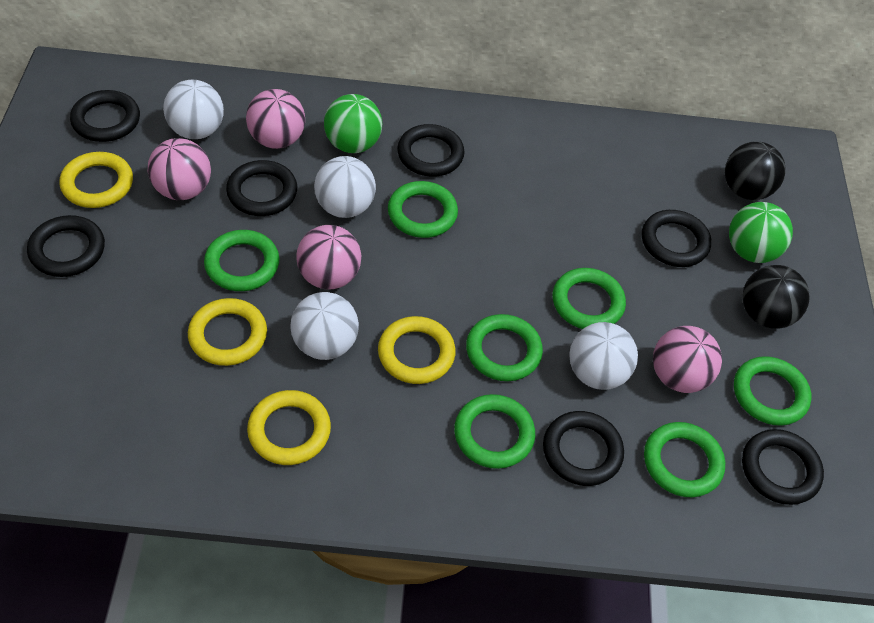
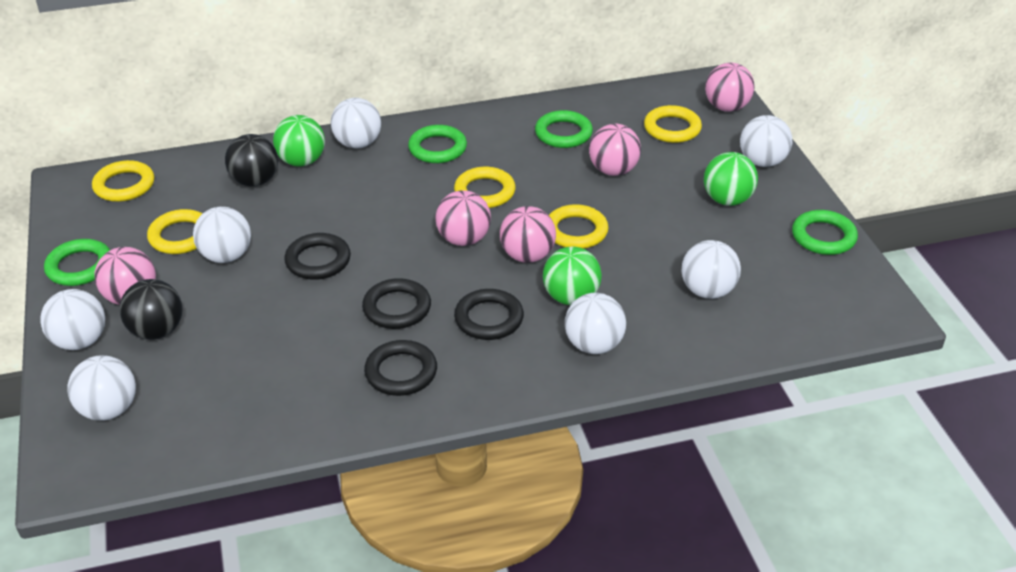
black ring: [27,215,105,277] [70,90,140,142] [226,160,297,216] [397,124,464,177] [543,411,624,486] [642,210,711,267] [742,429,824,505] = 7 -> [284,233,351,280] [362,278,431,329] [364,340,437,396] [454,289,524,340] = 4
green ball: [324,94,382,153] [729,202,793,263] = 2 -> [273,115,325,167] [543,246,602,305] [704,152,758,206] = 3
green ring: [204,230,279,291] [388,181,458,238] [454,394,535,469] [466,314,543,381] [553,268,626,329] [644,422,725,497] [734,356,811,426] = 7 -> [44,239,110,286] [408,125,467,163] [535,110,593,148] [792,210,858,255] = 4
pink ball: [148,138,211,200] [246,89,305,149] [296,225,361,289] [653,326,722,393] = 4 -> [94,247,156,305] [435,190,491,246] [500,206,556,263] [589,124,641,176] [705,63,755,112] = 5
white ball: [163,80,224,139] [290,292,359,360] [314,156,376,218] [569,322,638,390] = 4 -> [40,289,105,350] [67,355,136,421] [193,207,251,263] [331,98,381,148] [565,293,626,354] [681,240,741,299] [740,115,792,167] = 7
yellow ring: [59,152,133,208] [188,298,267,366] [247,390,331,465] [378,316,456,384] = 4 -> [92,160,154,202] [147,209,203,254] [454,167,515,208] [549,204,608,249] [644,105,702,143] = 5

